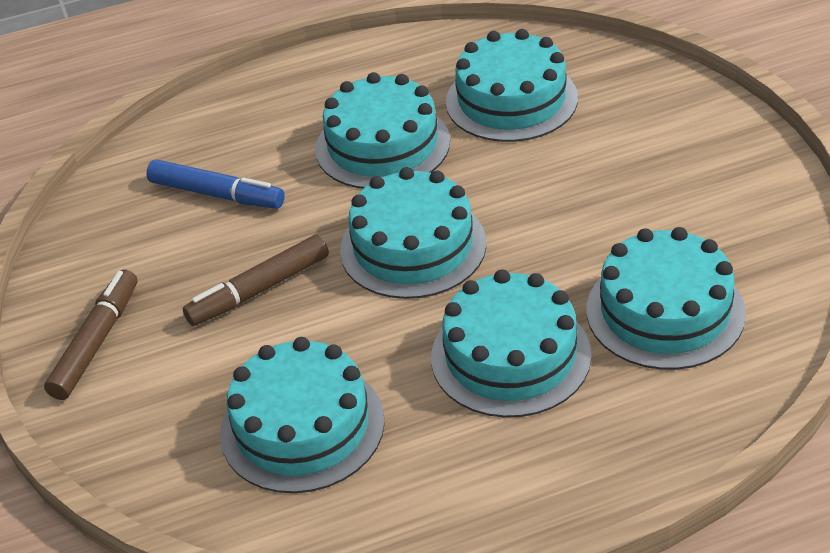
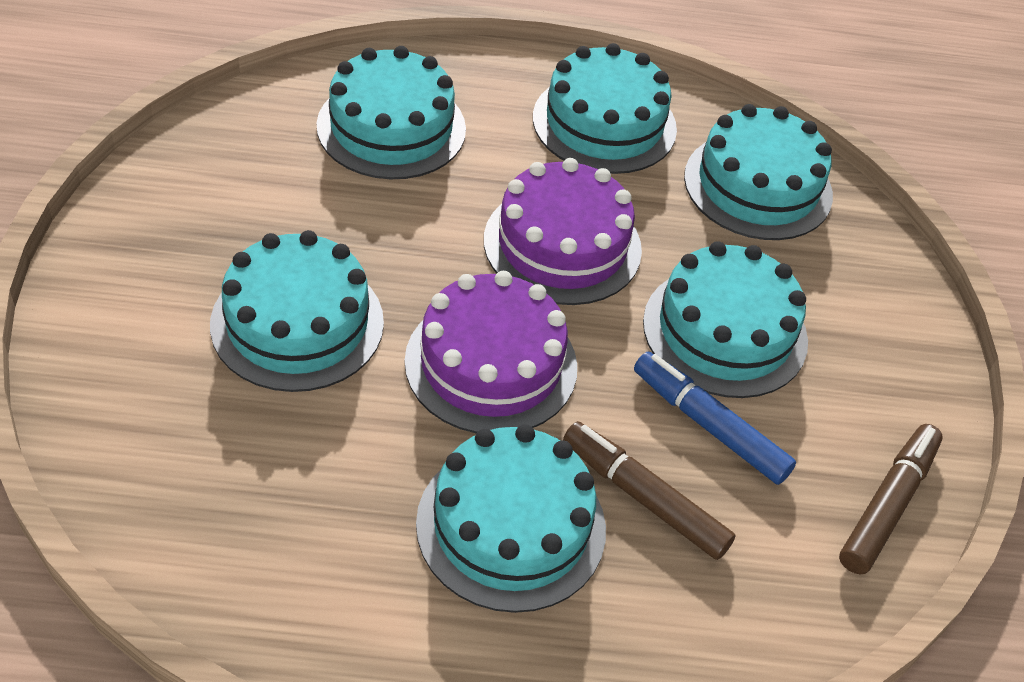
purple cake: none = 0 -> [405,271,577,433] [484,158,642,305] = 2

